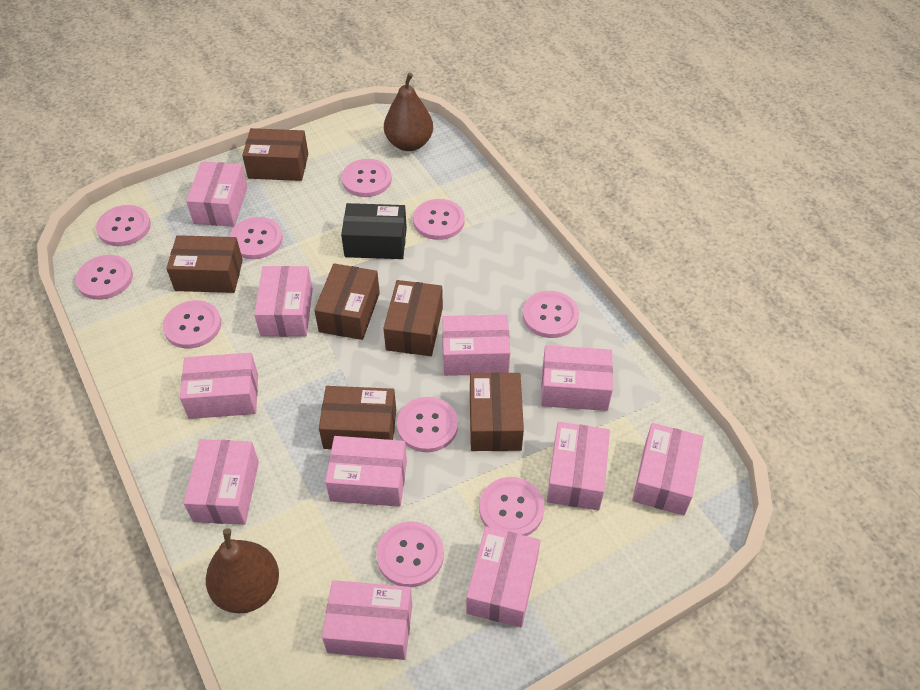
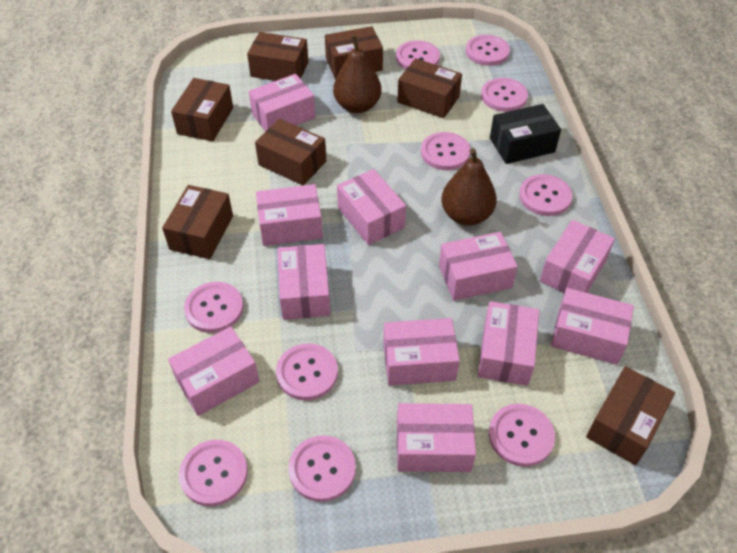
brown box: [166,235,243,293] [242,128,308,181] [314,263,380,340] [319,386,396,449] [383,280,443,356] [470,372,524,451] = 6 -> [162,185,233,259] [171,78,233,141] [247,32,308,81] [255,119,326,186] [325,26,383,79] [397,58,462,118] [586,366,675,465] = 7

